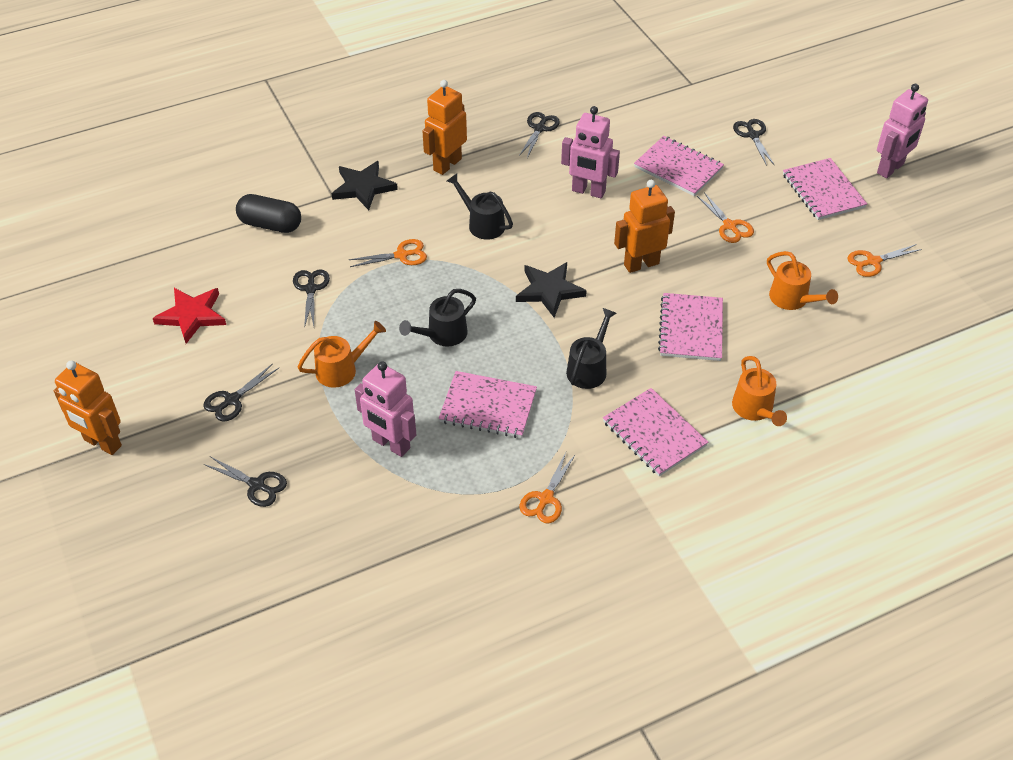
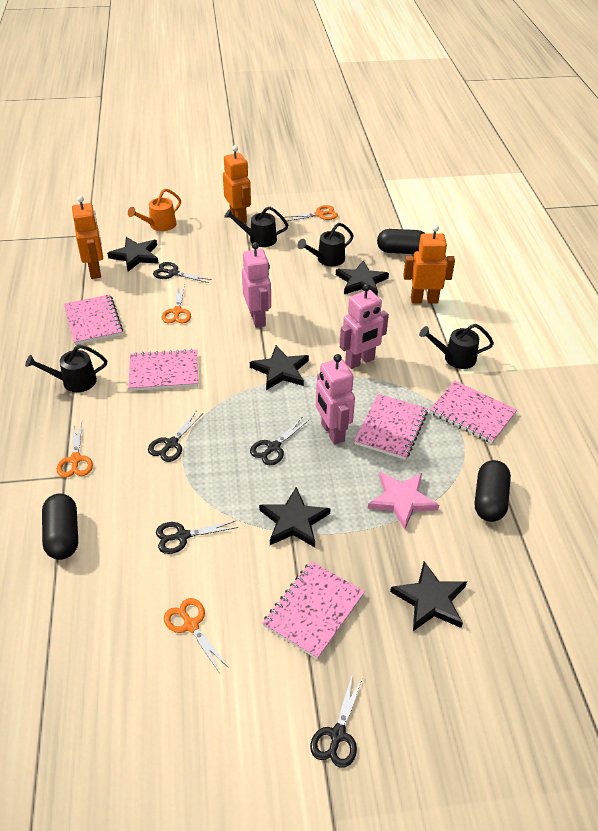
black capsule: [236,194,301,233] = 1 -> [42,493,78,560] [377,229,425,254] [475,460,511,522] = 3
black star: [332,161,398,210] [516,262,587,318] = 2 -> [107,237,159,271] [250,345,309,390] [259,487,331,547] [336,261,389,296] [390,561,467,631] = 5
black watering can: [399,289,476,346] [447,173,513,240] [566,308,617,389] = 3 -> [25,345,107,392] [224,207,288,247] [298,223,354,266] [419,324,494,369] = 4
orange watering can: [297,321,386,388] [732,356,787,426] [767,251,838,310] = 3 -> [128,188,181,231] = 1
pink star: none = 0 -> [368,472,439,530] = 1
red star: [153,288,226,344] = 1 -> none = 0

